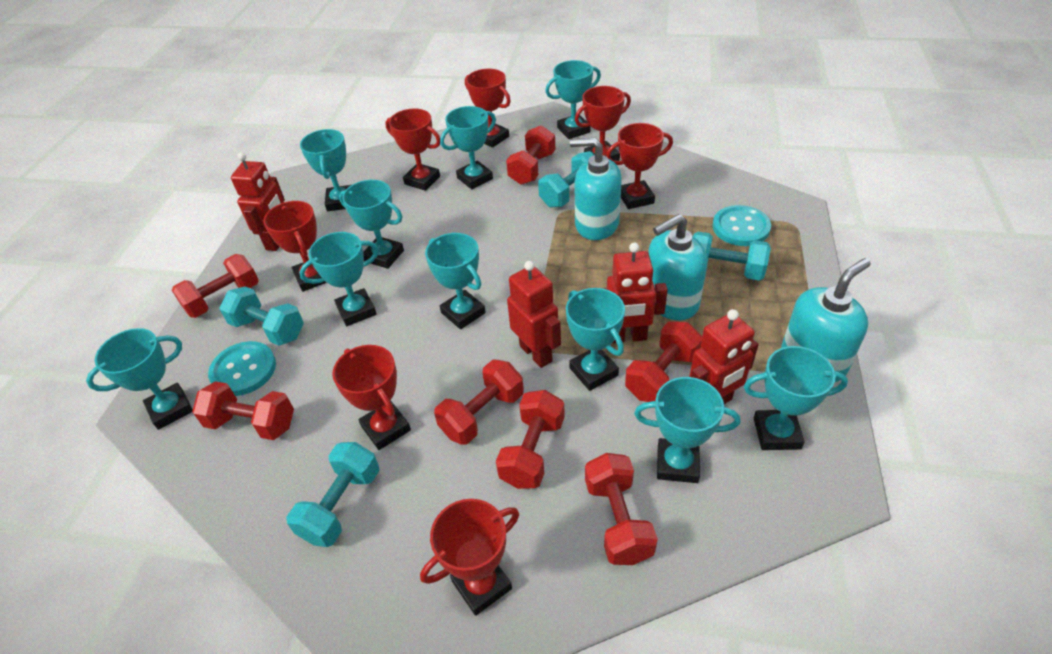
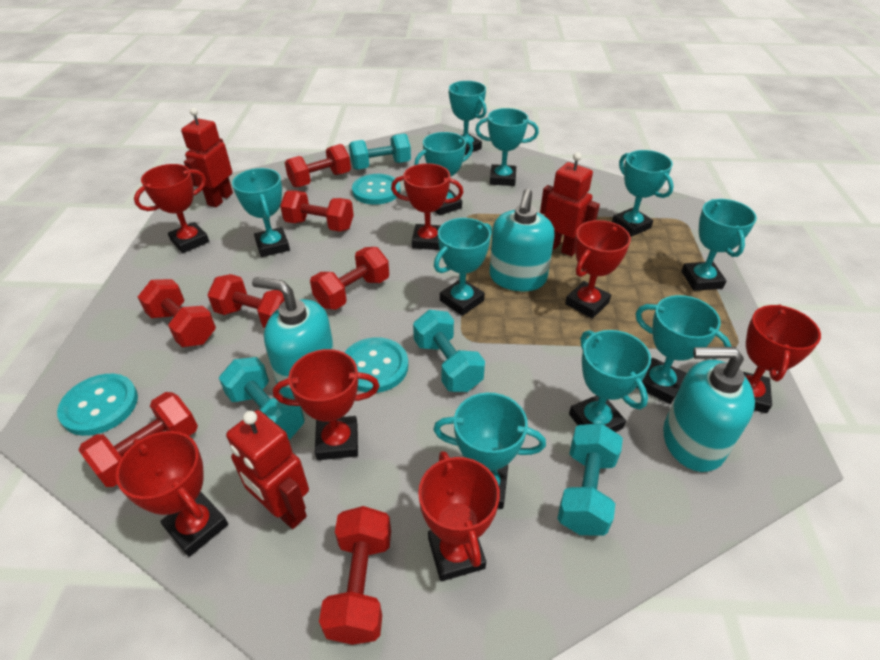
red robot: [231,152,285,251] [507,261,561,368] [602,243,668,343] [689,309,759,404] = 4 -> [181,108,233,207] [226,410,309,529] [540,152,600,256] = 3
turquoise button: [208,341,276,396] [713,205,771,246] = 2 -> [57,374,138,436] [344,337,408,393] [352,174,401,205] = 3

